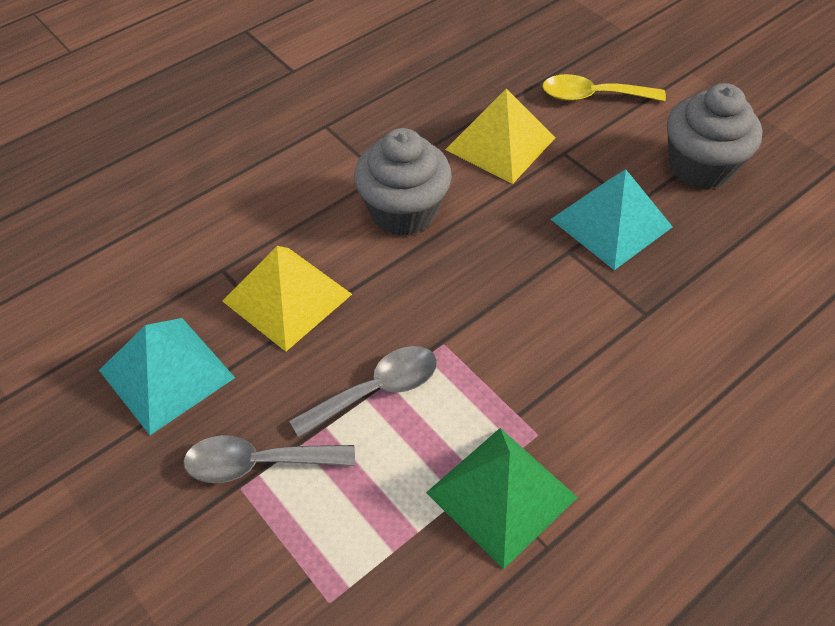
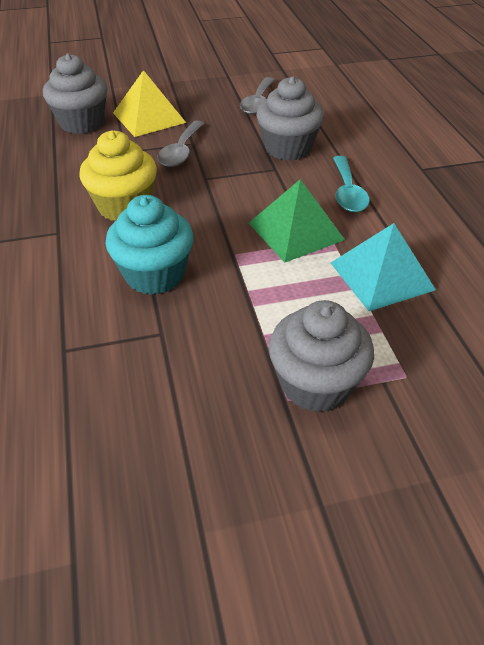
grey cupcake: [354,128,452,236] [667,83,762,189] = 2 -> [43,53,108,134] [256,76,324,161] [269,300,374,413] = 3
turquoise cupcake: none = 0 -> [105,195,193,295] = 1
turquoise pyramid: [99,318,235,435] [551,169,673,270] = 2 -> [331,223,436,311] = 1
turquoise spoon: none = 0 -> [333,156,370,212] = 1
yellow cupcake: none = 0 -> [80,130,157,221] = 1
yellow pyramid: [222,246,352,352] [445,89,555,184] = 2 -> [113,70,186,137] = 1
yellow spoon: [542,74,666,102] = 1 -> none = 0

